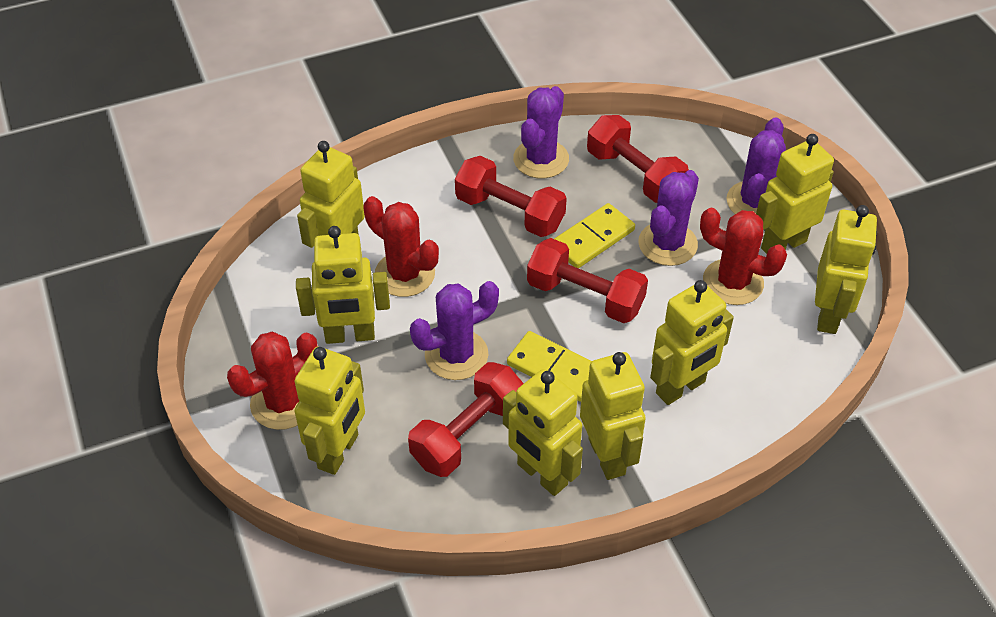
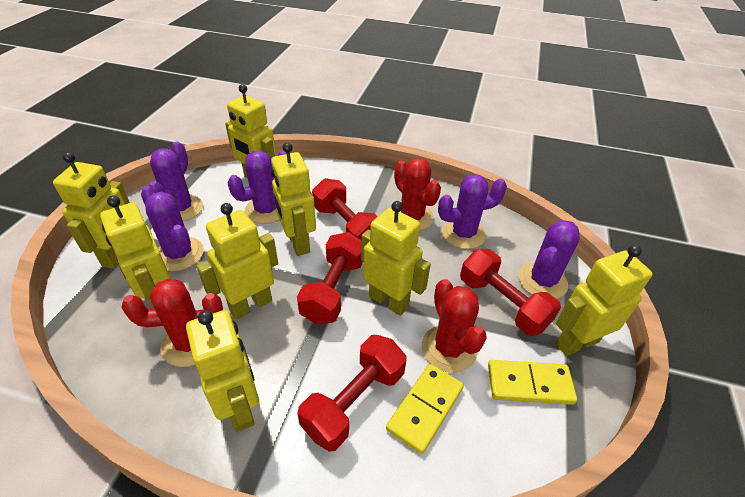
purple cactus: [410,281,499,380] [513,86,569,178] [638,170,699,266] [727,117,786,214] = 4 -> [141,186,204,271] [149,142,203,222] [228,150,287,224] [438,174,507,249] [519,220,580,299] = 5

